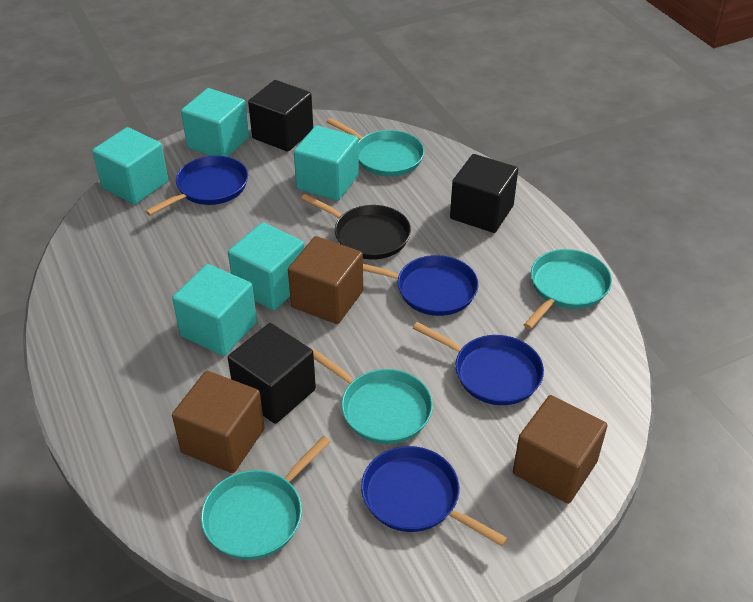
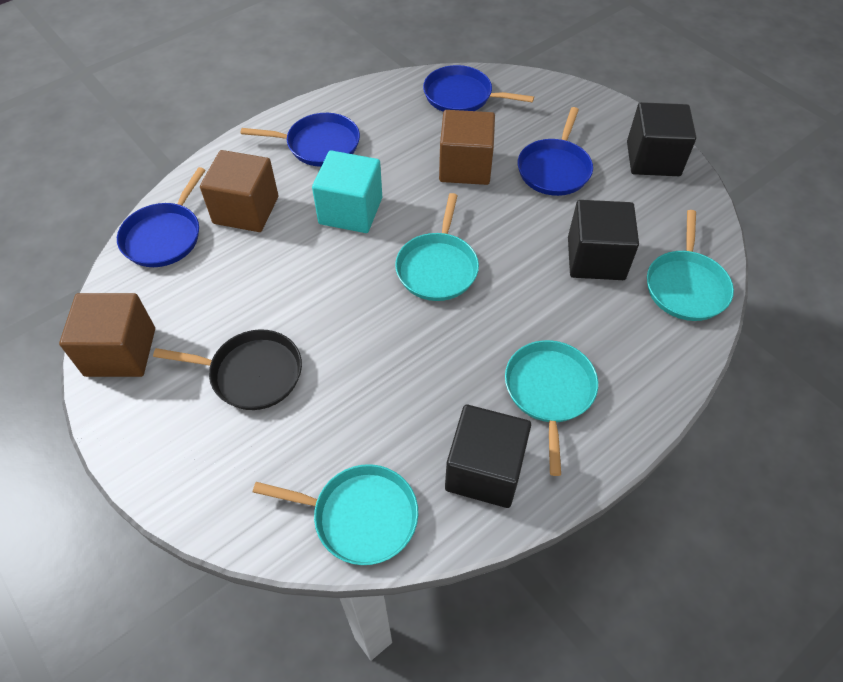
turquoise cube: [92,127,168,205] [172,264,257,356] [181,88,249,157] [228,222,305,310] [294,125,359,201] = 5 -> [312,150,382,233] = 1

